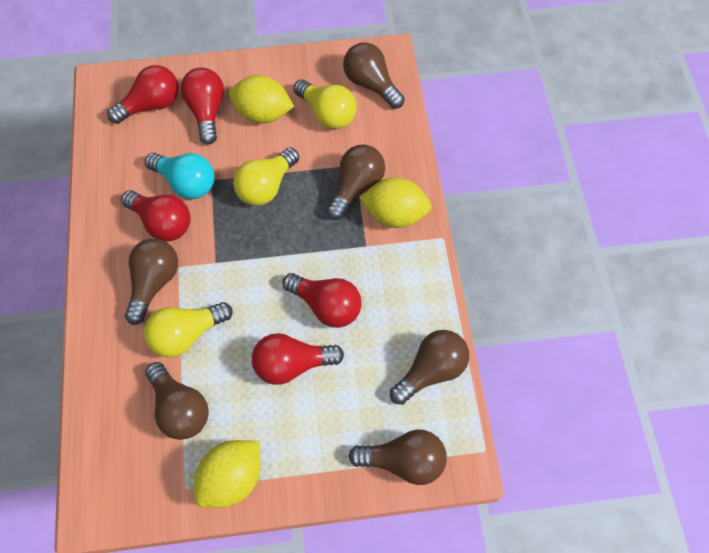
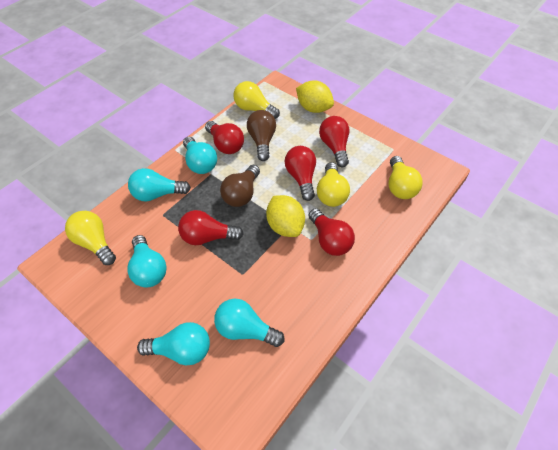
brown light bulb: [125,238,178,325] [145,362,209,440] [326,144,385,220] [343,42,405,109] [349,429,447,485] [390,330,469,405] = 6 -> [220,165,260,207] [247,110,276,161] = 2
turquoise light bulb: [145,153,215,199] = 1 -> [127,235,167,288] [128,168,191,201] [137,322,210,366] [183,137,217,174] [214,299,284,347] = 5
yellow lemon: [194,440,261,508] [229,75,294,123] [359,177,432,228] = 3 -> [266,195,305,237] [296,80,334,113] = 2
yellow light bulb: [144,302,233,358] [233,148,299,206] [293,80,357,129] = 3 -> [65,211,116,265] [233,81,280,119] [317,162,350,207] [389,156,423,199] = 4

